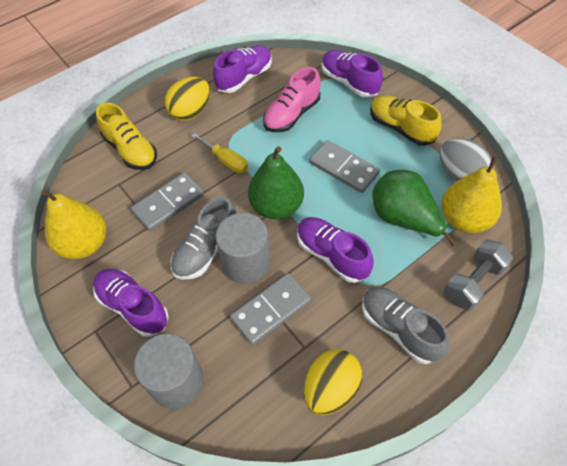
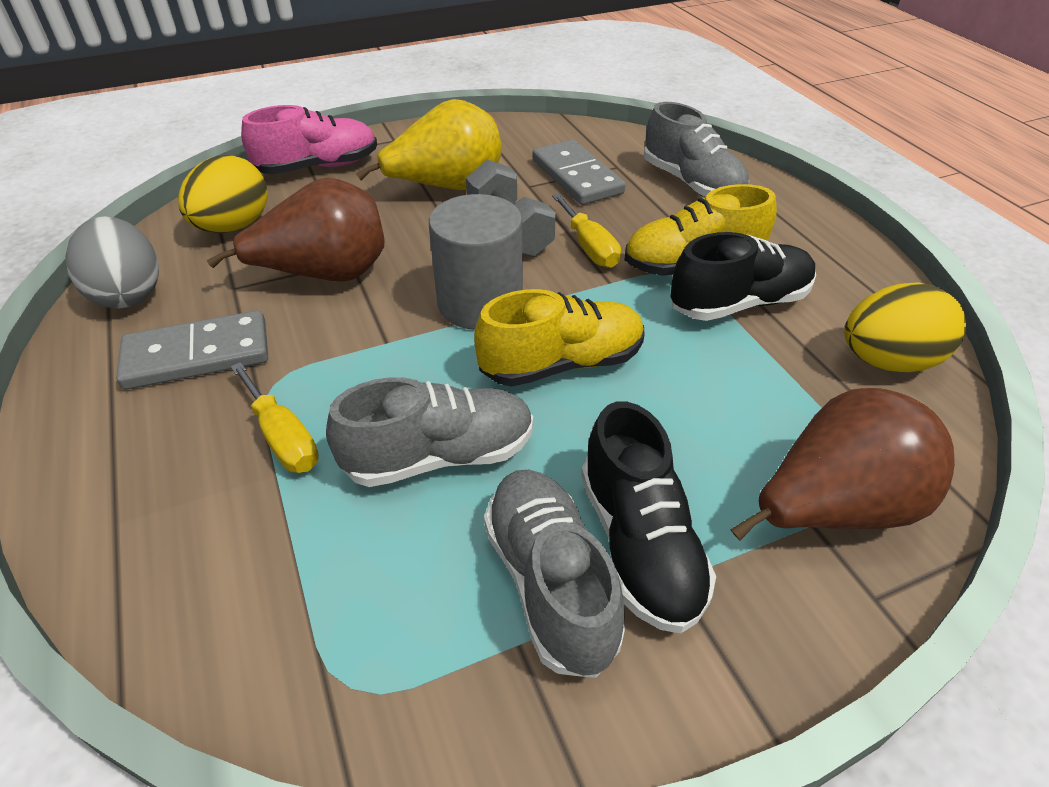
black shoe: none = 0 -> [581,401,716,633] [671,232,816,321] = 2
brown pear: none = 0 -> [207,178,385,282] [730,388,955,541] = 2
green pear: [248,146,304,219] [372,170,457,246] = 2 -> none = 0
grey cylinder: [134,334,203,409] [216,213,270,284] = 2 -> [429,194,523,330] = 1
grey domino: [131,173,204,231] [230,273,311,345] [310,140,380,193] = 3 -> [116,310,268,390] [532,140,626,205] = 2
grey shoe: [171,197,236,280] [362,287,449,364] = 2 -> [326,377,533,487] [484,470,625,678] [644,102,749,197] = 3
purple shoe: [93,269,169,337] [213,45,272,93] [297,217,374,283] [321,50,383,98] = 4 -> none = 0
yellow pear: [41,190,106,259] [442,156,502,233] = 2 -> [356,99,502,190] = 1
yellow screwdriver: [192,133,248,173] = 1 -> [230,362,319,473] [552,194,621,268] = 2

